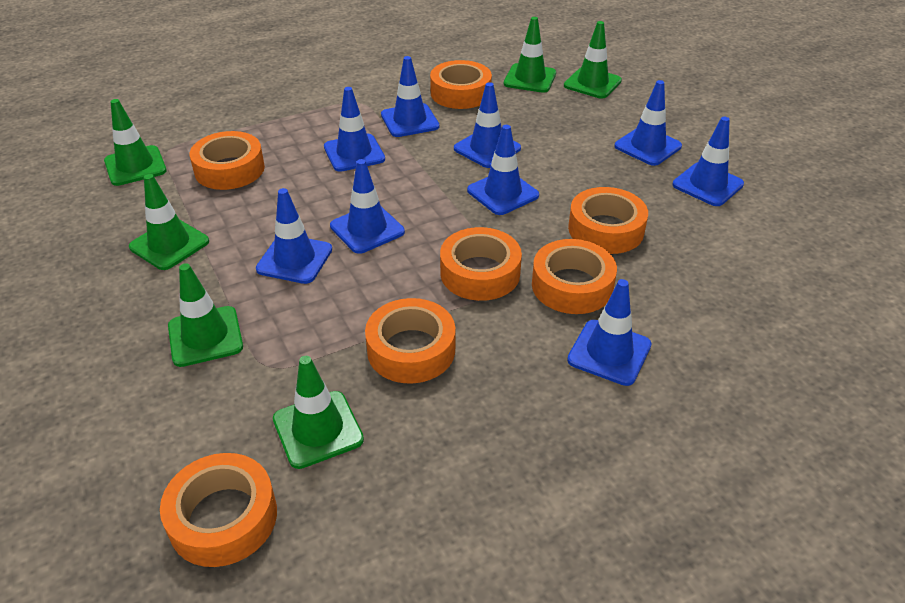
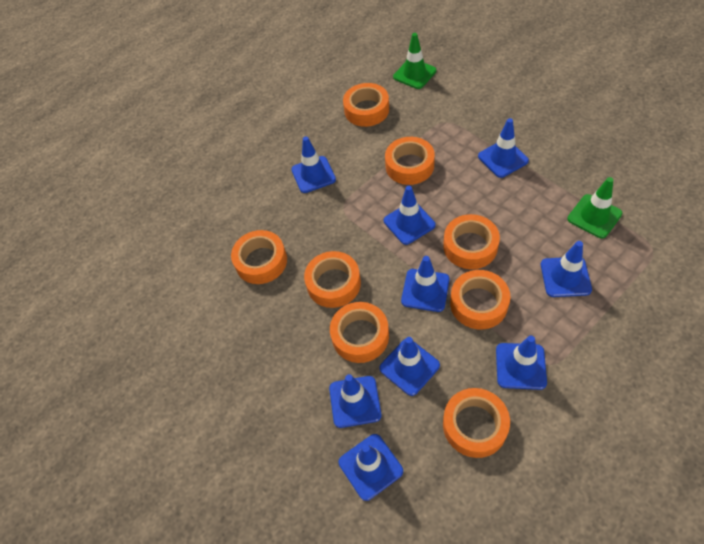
green traffic cone: [104,99,167,186] [129,174,209,270] [168,263,243,367] [273,356,364,469] [504,17,556,93] [564,21,622,99] = 6 -> [393,33,437,89] [567,177,623,238] = 2
orange tape: [160,453,277,567] [190,131,265,190] [365,298,455,384] [430,60,492,109] [440,227,522,301] [532,239,617,314] [568,187,648,254] = 7 -> [231,230,287,284] [304,251,361,308] [330,302,389,363] [343,83,389,127] [385,137,435,185] [443,214,500,269] [443,388,510,458] [450,270,510,330] = 8

